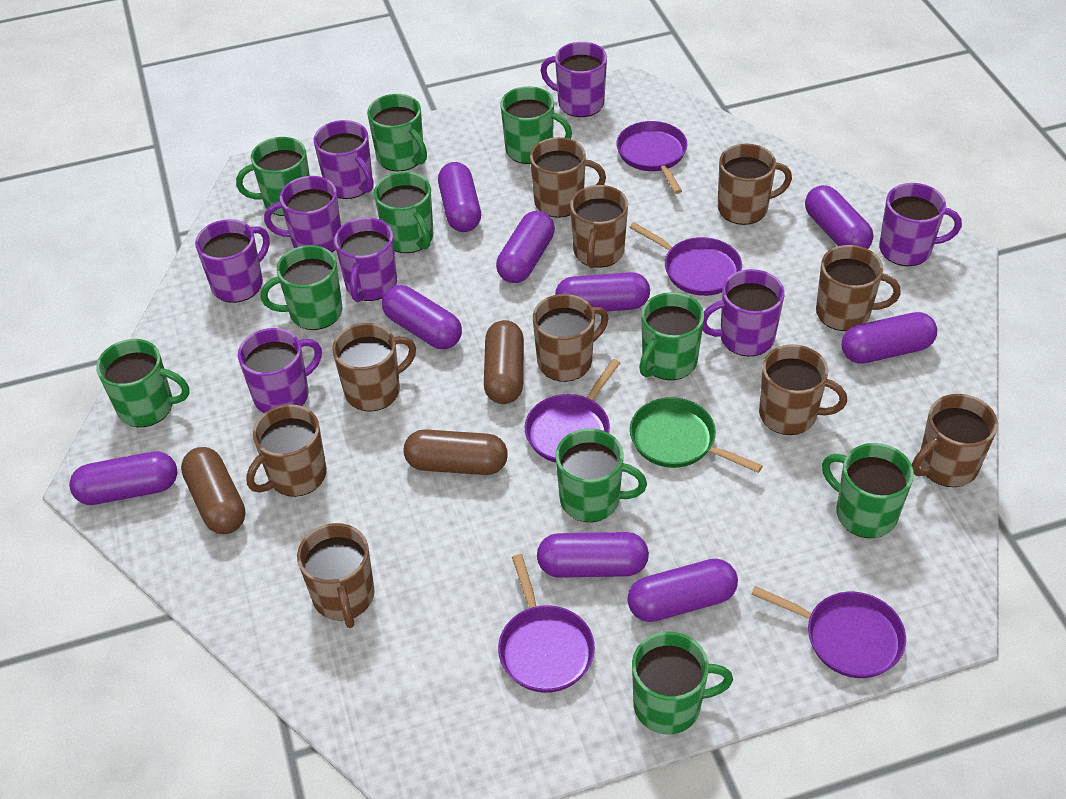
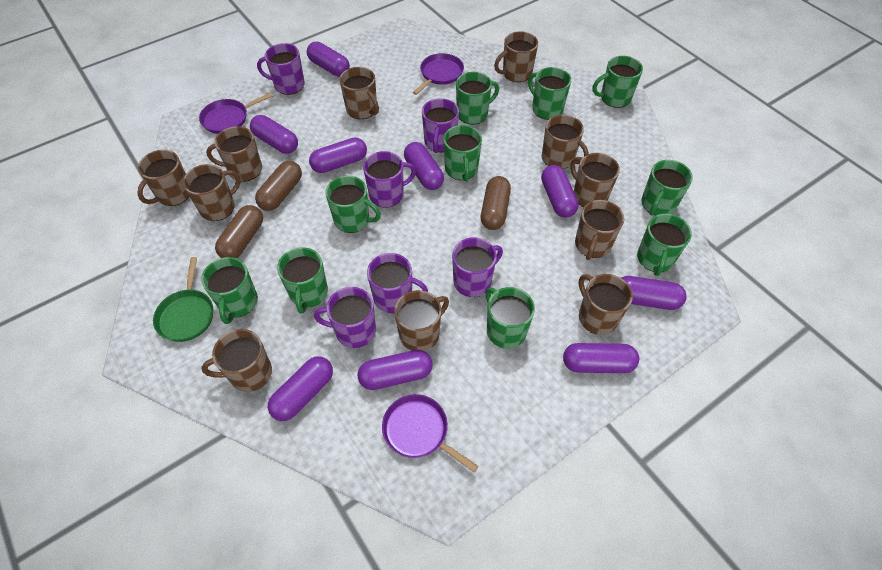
brown mug: [246,404,327,497] [297,523,374,628] [332,323,416,412] [530,137,606,218] [533,294,608,382] [570,185,628,268] [718,144,792,225] [759,344,847,435] [816,245,901,331] [912,394,998,487] = 10 -> [137,150,189,206] [183,164,241,221] [201,329,272,392] [206,126,262,182] [340,67,379,119] [394,290,449,351] [494,31,538,82] [542,115,589,169] [570,153,620,207] [575,200,624,260] [579,274,633,335] = 11
purple mug: [195,219,270,303] [238,328,322,413] [264,176,341,252] [314,120,373,199] [334,217,397,302] [541,42,607,117] [703,269,785,357] [879,183,962,266] = 8 -> [257,43,305,95] [314,287,376,348] [363,151,416,208] [367,253,428,313] [422,98,459,153] [452,237,503,297] = 6
purple pan: [498,554,595,693] [525,359,620,463] [616,121,687,194] [629,222,742,296] [751,586,906,678] = 5 -> [199,93,273,134] [382,394,479,472] [413,53,464,95] = 3

